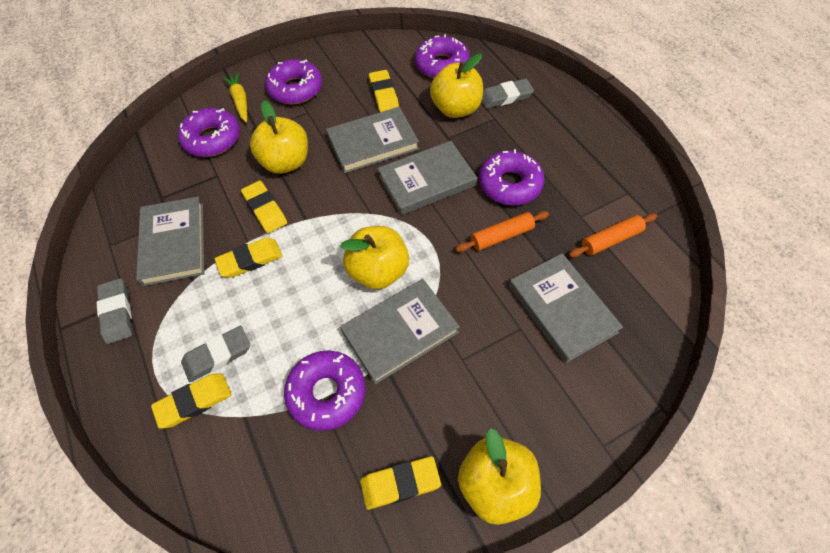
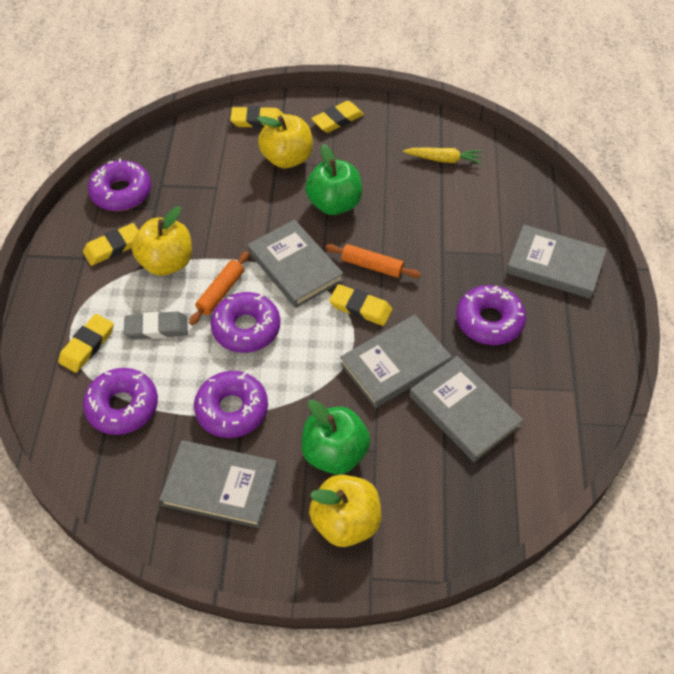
green apple: none = 0 -> [301,399,371,474] [305,144,362,215] = 2
grey eraser: [97,278,132,344] [181,326,250,382] [482,79,534,109] = 3 -> [124,311,188,340] = 1
yellow apple: [250,101,308,174] [340,226,409,289] [430,54,483,118] [458,428,541,525] = 4 -> [131,206,192,276] [257,114,313,168] [309,475,381,547] = 3

